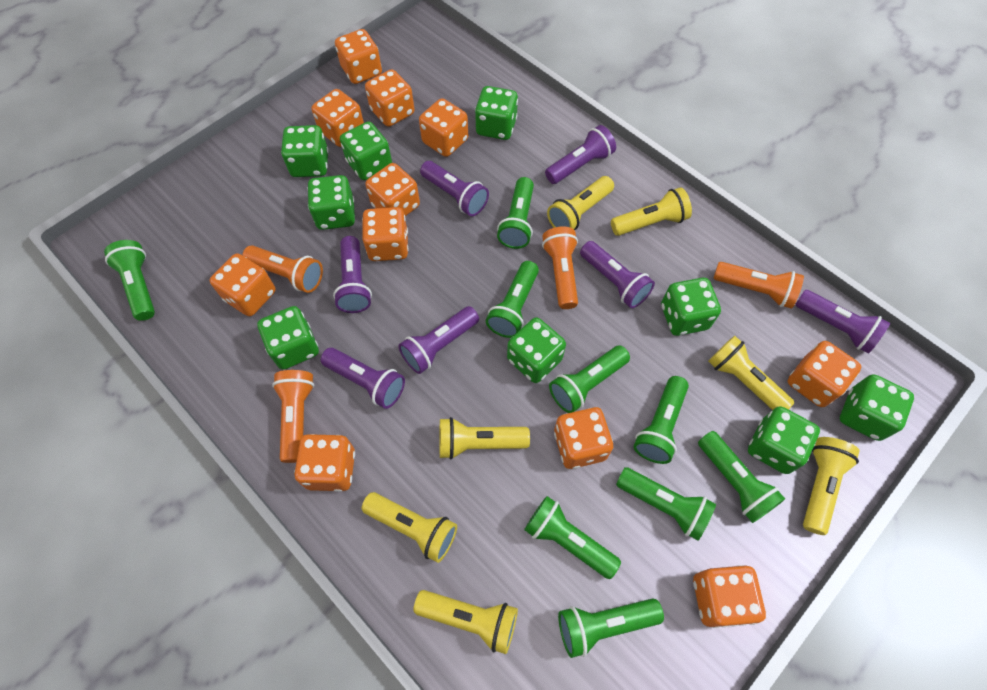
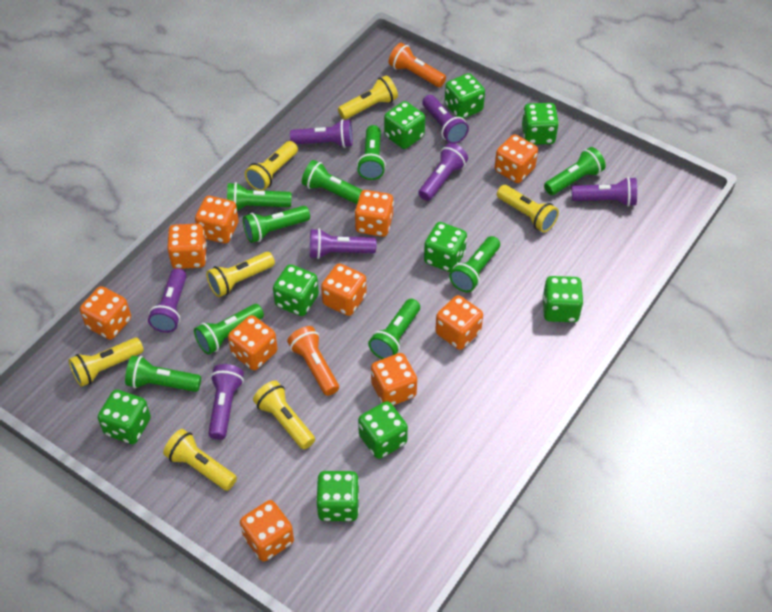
orange dice: [209,253,276,316] [295,434,355,492] [312,89,364,147] [335,29,382,84] [362,207,409,261] [365,69,415,127] [366,163,420,216] [419,98,468,157] [554,407,613,469] [693,565,766,628] [788,341,861,407] = 11 -> [80,286,131,340] [167,224,207,269] [195,196,239,243] [228,315,278,370] [240,500,294,562] [321,264,367,316] [355,190,394,237] [371,353,417,406] [435,295,483,350] [495,134,538,183] = 10
orange flashlight: [242,245,323,293] [272,370,314,463] [542,226,578,309] [713,262,804,309] = 4 -> [287,326,339,396] [388,43,446,87] = 2

